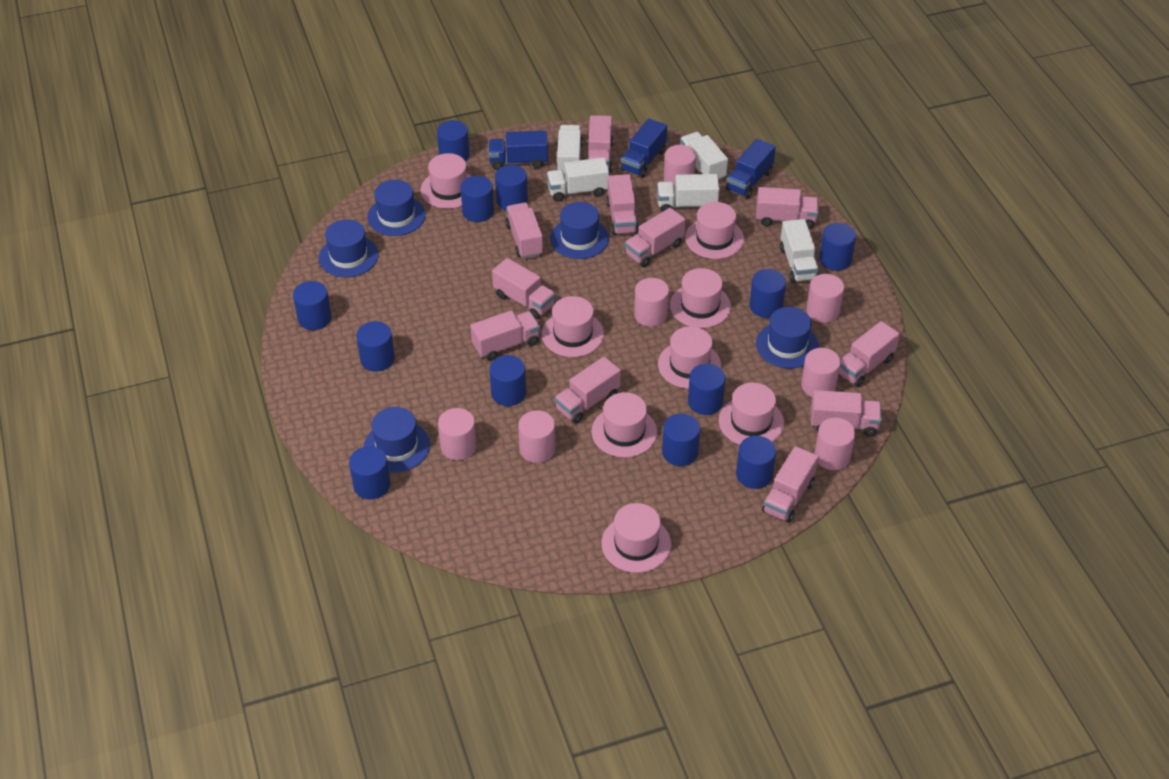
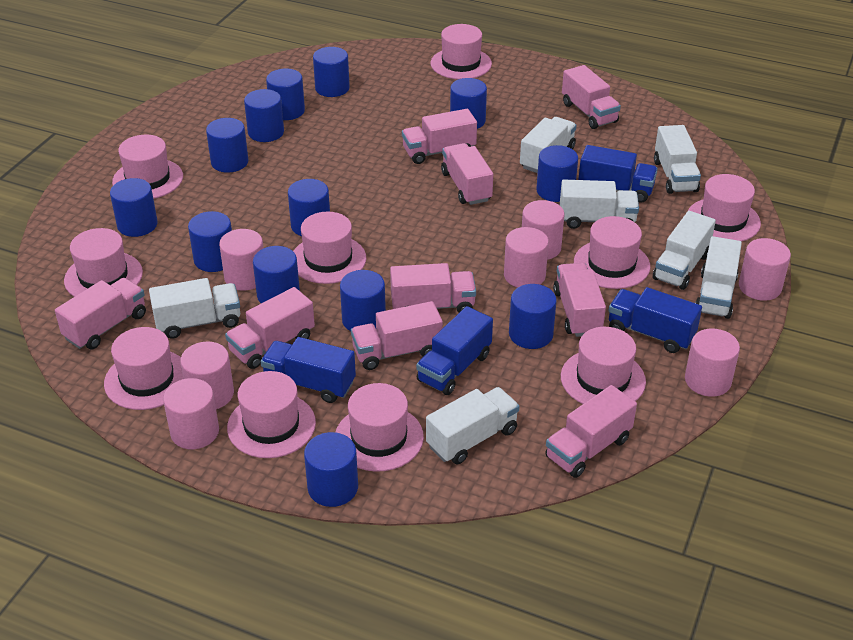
blue cylinder: [293,281,332,330] [349,446,390,499] [356,321,395,372] [437,120,470,162] [461,176,494,222] [489,355,526,406] [495,165,528,210] [662,414,700,466] [688,364,726,415] [736,436,776,489] [749,269,786,318] [819,223,856,271] = 12 -> [110,178,158,237] [188,211,232,272] [206,118,248,173] [244,89,284,142] [253,246,300,303] [266,69,305,120] [288,179,330,236] [304,432,358,507] [313,47,350,97] [340,270,386,331] [450,78,487,129] [509,284,557,349] [536,145,578,202] = 13
blue hat: [319,219,379,277] [364,407,430,473] [367,180,426,236] [550,202,609,259] [756,307,819,368] = 5 -> none = 0
blue truck: [488,131,548,170] [621,118,667,178] [726,139,776,198] = 3 -> [261,337,356,403] [416,306,493,395] [578,145,658,203] [608,287,702,353] = 4
pink hat: [421,153,471,209] [542,296,604,357] [591,392,657,458] [601,503,671,573] [658,326,721,389] [670,268,731,328] [685,202,744,259] [719,383,784,445] = 8 -> [64,228,143,297] [104,327,183,410] [112,135,183,199] [227,371,316,458] [293,212,366,284] [335,383,424,472] [431,24,492,79] [561,327,646,404] [574,216,650,289] [688,174,761,242] = 10
pink truck: [470,310,540,361] [492,258,556,319] [505,203,543,259] [554,357,621,424] [587,115,613,173] [606,174,639,235] [625,208,686,267] [756,187,819,229] [762,446,819,523] [811,390,882,437] [839,321,900,387] = 11 -> [55,278,146,349] [225,287,315,369] [351,301,443,370] [390,263,476,313] [402,109,477,164] [441,143,493,205] [545,385,637,478] [553,263,606,337] [562,65,621,129] = 9
white truck: [547,157,609,202] [556,125,583,172] [657,174,720,212] [680,132,728,181] [780,219,819,283] = 5 -> [149,278,240,339] [426,387,520,464] [520,117,577,173] [560,180,639,229] [653,211,716,290] [654,125,701,194] [695,236,742,319] = 7

